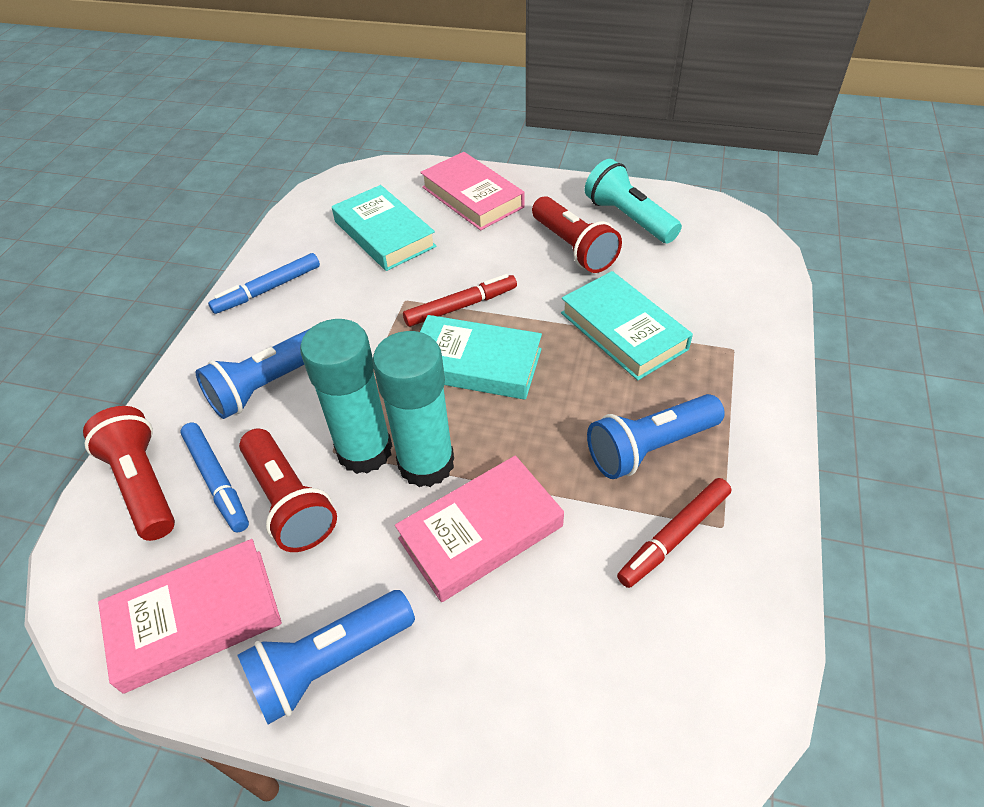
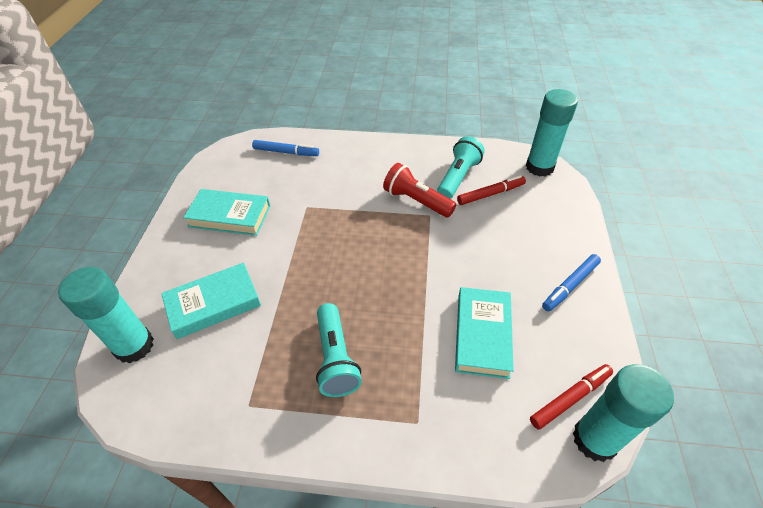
blue flashlight: [195,328,311,419] [238,590,415,725] [587,394,725,479] = 3 -> none = 0
pink book: [98,539,282,694] [395,455,564,602] [420,152,525,230] = 3 -> none = 0
red flashlight: [83,406,175,541] [239,429,337,552] [532,196,622,273] = 3 -> [383,163,456,218] = 1
turquoise flashlight: [585,159,682,243] = 1 -> [316,303,362,397] [437,137,484,199] = 2
turquoise glue stick: [300,319,392,474] [373,331,454,487] = 2 -> [58,267,154,363] [526,89,578,177] [573,364,674,462] = 3

